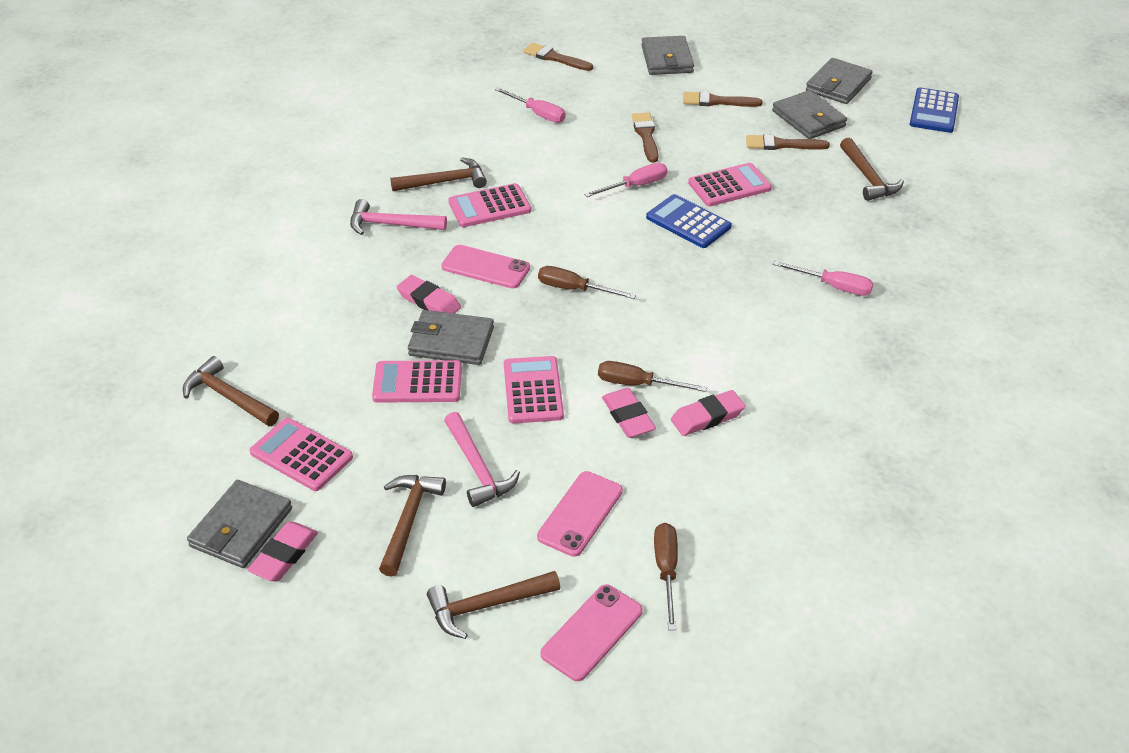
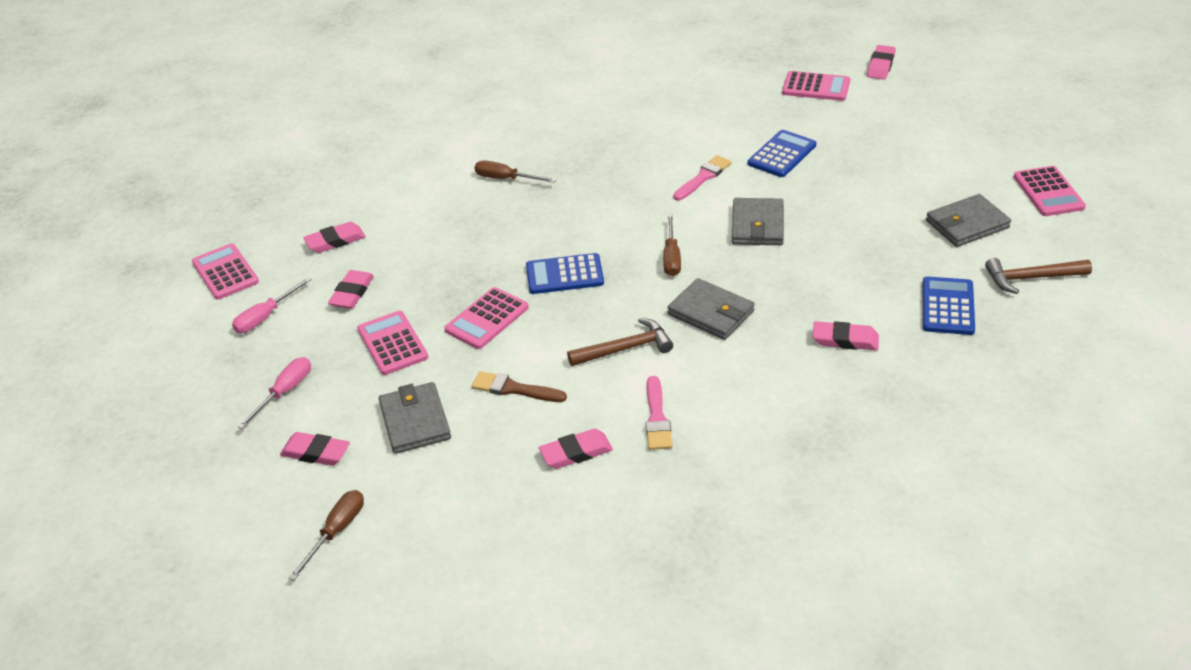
blue calculator: [646,194,732,248] [910,87,959,133] = 2 -> [526,253,604,294] [748,130,816,177] [923,276,975,335] = 3
brown brush: [523,43,593,71] [632,113,659,163] [683,91,763,107] [746,134,830,150] = 4 -> [471,371,567,402] = 1
brown hammer: [183,356,279,426] [379,475,446,577] [390,158,487,191] [427,571,560,639] [840,138,904,201] = 5 -> [567,318,673,366] [985,258,1092,294] = 2
grey wallet: [187,480,292,568] [408,310,494,365] [641,36,694,75] [772,90,847,139] [806,58,873,104] = 5 -> [379,382,451,454] [667,278,755,340] [732,198,784,245] [926,194,1011,247] = 4
pink brush: none = 0 -> [645,376,672,450] [673,155,731,200] = 2
pink eraser: [247,522,318,581] [397,275,461,314] [602,388,656,438] [671,390,745,436] = 4 -> [280,432,350,466] [304,222,366,253] [328,270,374,309] [539,429,613,469] [812,321,879,350] [867,45,896,80] = 6
pink hammer: [350,199,447,235] [444,412,520,507] = 2 -> none = 0
pink phone: [441,245,530,289] [537,471,623,557] [540,584,643,681] = 3 -> none = 0
pink screwdriver: [495,87,566,123] [584,163,667,197] [773,261,873,296] = 3 -> [232,277,312,333] [237,357,311,429] = 2

